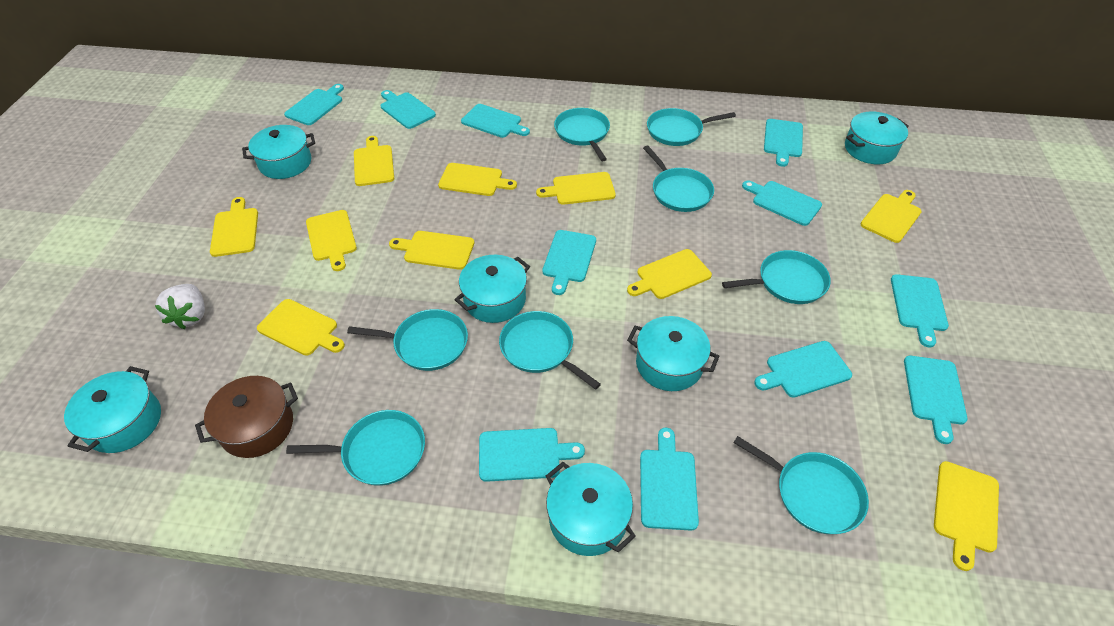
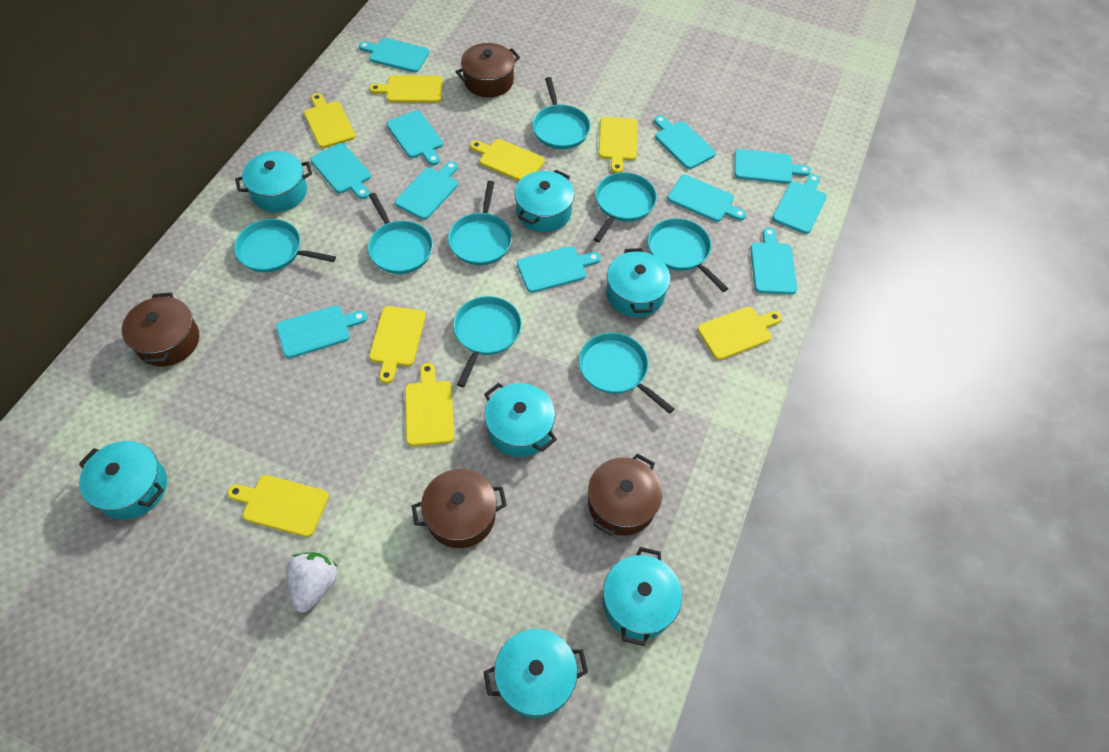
brown pot: [195,376,298,458] = 1 -> [122,292,199,367] [412,469,507,548] [456,43,520,98] [588,453,662,536] = 4
turquoise pot: [64,366,161,453] [242,125,315,179] [455,255,530,323] [546,462,636,556] [627,316,719,391] [845,112,909,164] = 6 -> [79,441,167,519] [235,151,312,212] [484,383,557,457] [484,629,588,718] [514,170,575,232] [603,547,682,646] [606,248,671,317] = 7
yellow cutting board: [210,197,258,257] [257,299,345,355] [306,210,357,271] [354,136,394,186] [389,231,474,270] [438,163,517,196] [536,172,616,205] [627,249,712,299] [861,190,922,243] [934,461,999,571] = 10 -> [227,475,329,537] [304,93,356,148] [369,75,443,103] [369,306,426,384] [405,363,454,446] [470,139,545,181] [599,117,638,173] [697,307,782,360] = 8

